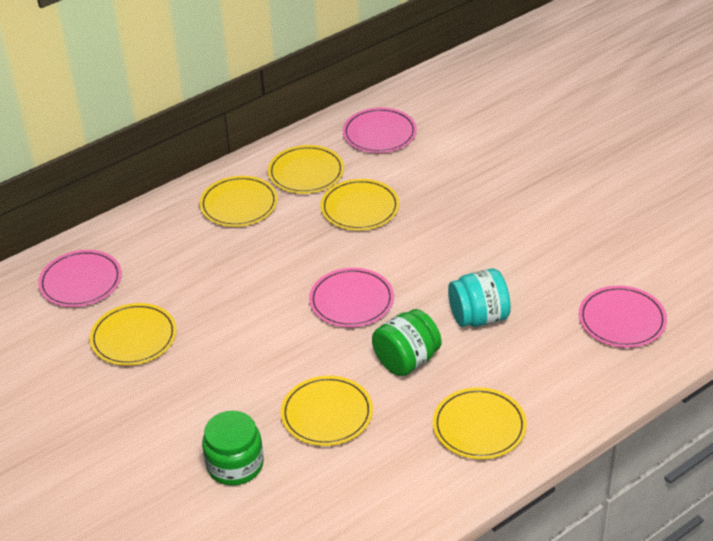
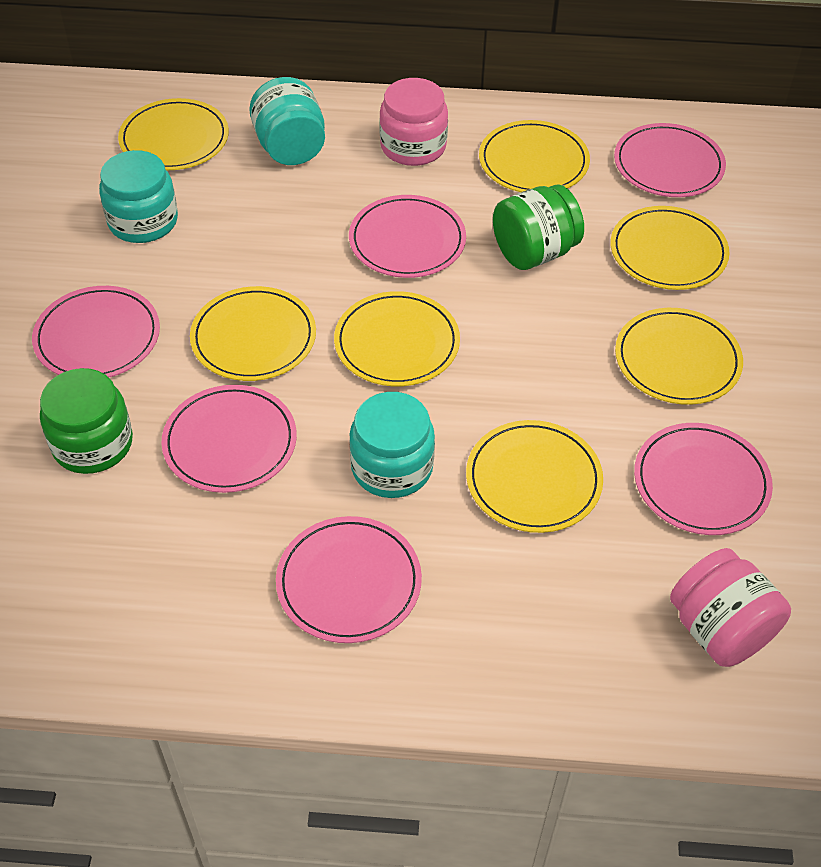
pink jar: none = 0 -> [379,78,448,166] [670,548,791,667] = 2
pink plate: [38,250,122,307] [309,268,394,327] [343,107,417,153] [579,286,667,348] = 4 -> [32,286,160,377] [161,385,297,493] [276,516,422,643] [349,195,466,278] [614,123,726,197] [634,423,773,535] = 6
turquoise jar: [448,268,511,327] = 1 -> [99,150,178,243] [249,77,325,165] [349,392,435,498] = 3
yellow plate: [90,303,177,366] [199,176,278,227] [268,145,344,194] [281,376,373,446] [321,179,400,231] [433,387,527,459] = 6 -> [118,98,229,170] [190,286,316,381] [334,291,460,386] [466,420,603,533] [479,120,590,192] [611,206,730,290] [615,308,743,405] = 7

